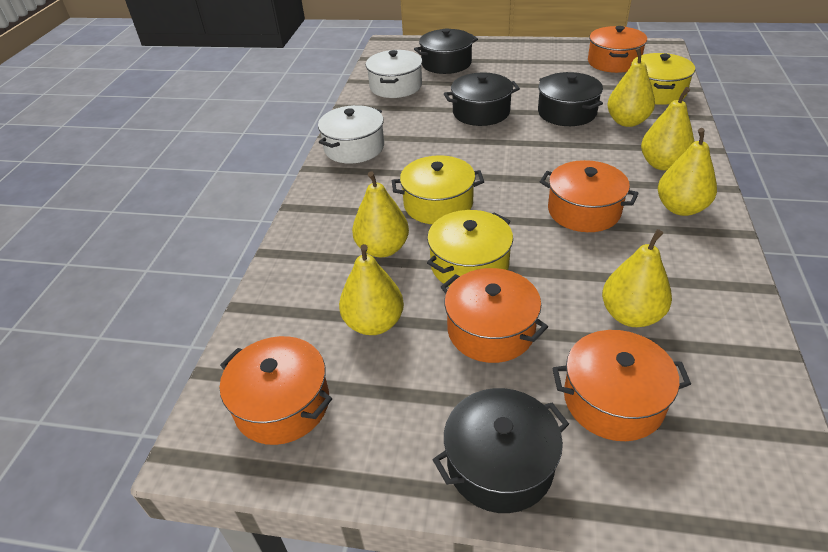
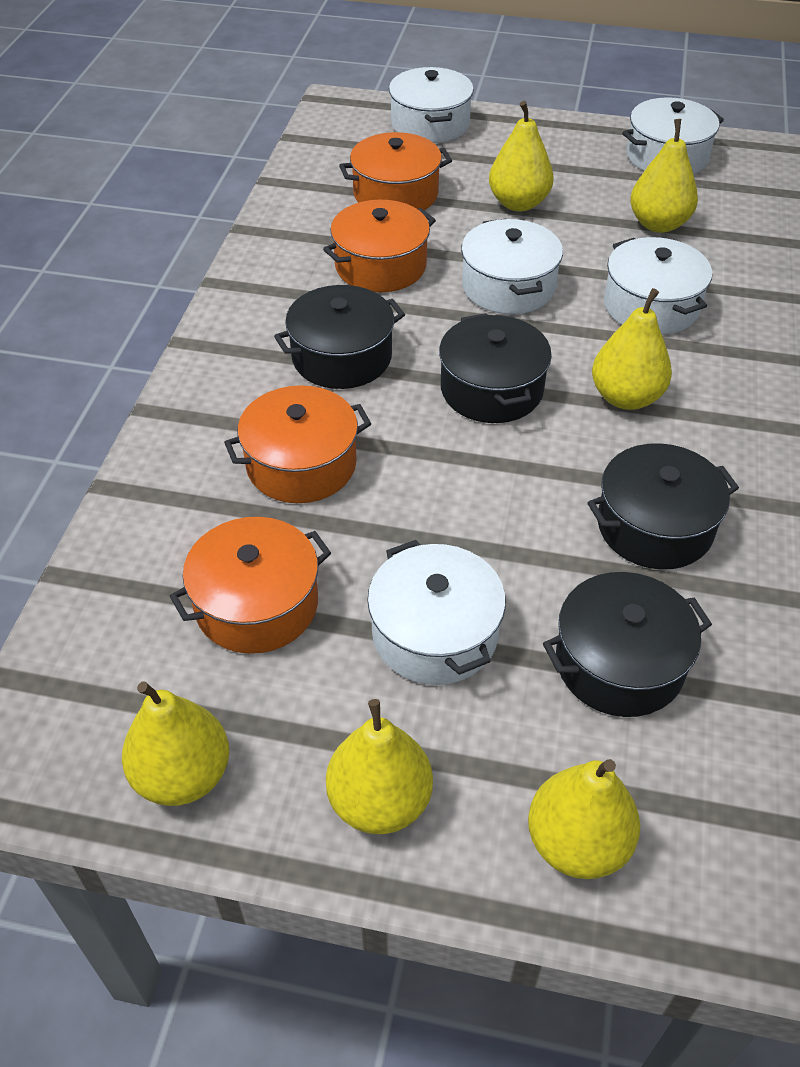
orange pot: [220,336,332,445] [441,268,548,363] [540,160,639,232] [552,330,691,441] [588,26,647,73] = 5 -> [169,517,331,654] [224,385,371,503] [323,200,436,292] [339,132,452,210] = 4
white pot: [318,105,384,164] [366,50,422,98] = 2 -> [367,540,506,685] [389,67,474,143] [461,219,563,314] [604,237,712,335] [622,97,724,174] = 5
yellow pot: [392,155,484,224] [427,210,513,287] [631,53,695,105] = 3 -> none = 0

